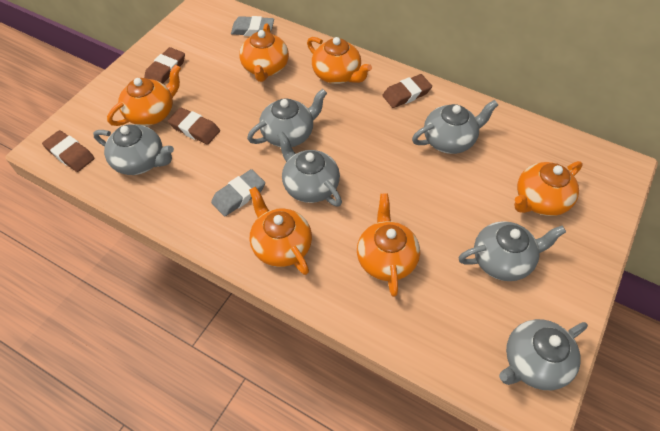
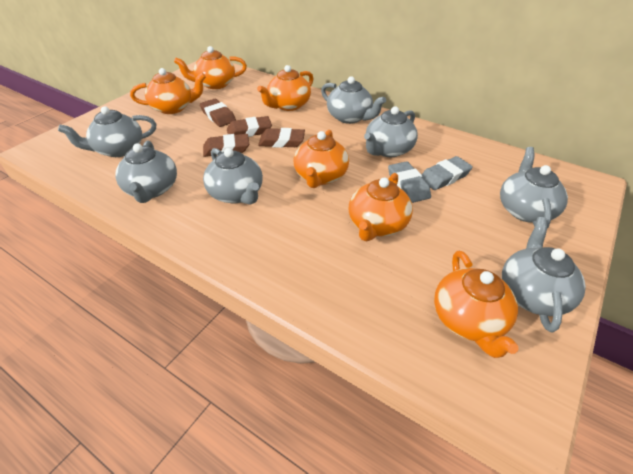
grey teapot: [93,124,174,175] [247,89,327,147] [277,132,342,207] [412,100,498,154] [459,221,566,281] [499,319,588,390] = 6 -> [58,106,156,157] [115,140,177,203] [203,148,263,205] [321,76,386,124] [364,106,418,157] [500,147,568,229] [502,217,586,333] = 7

